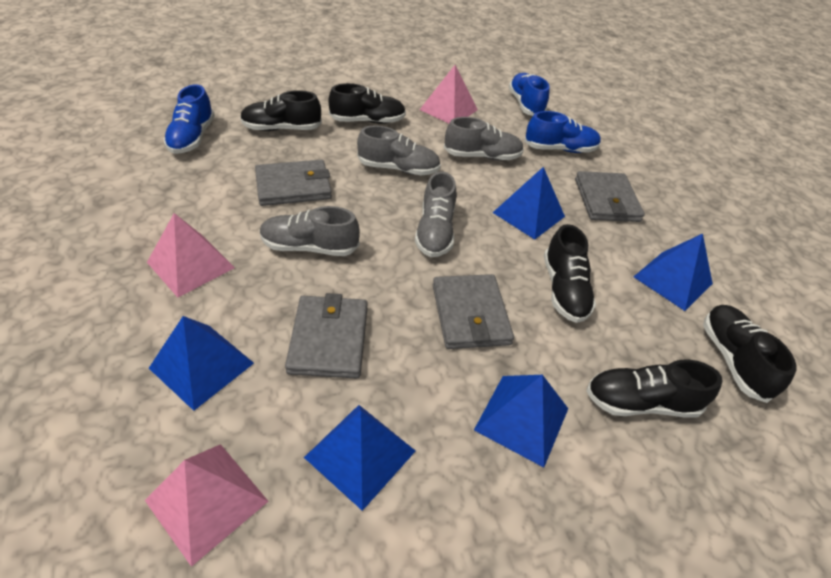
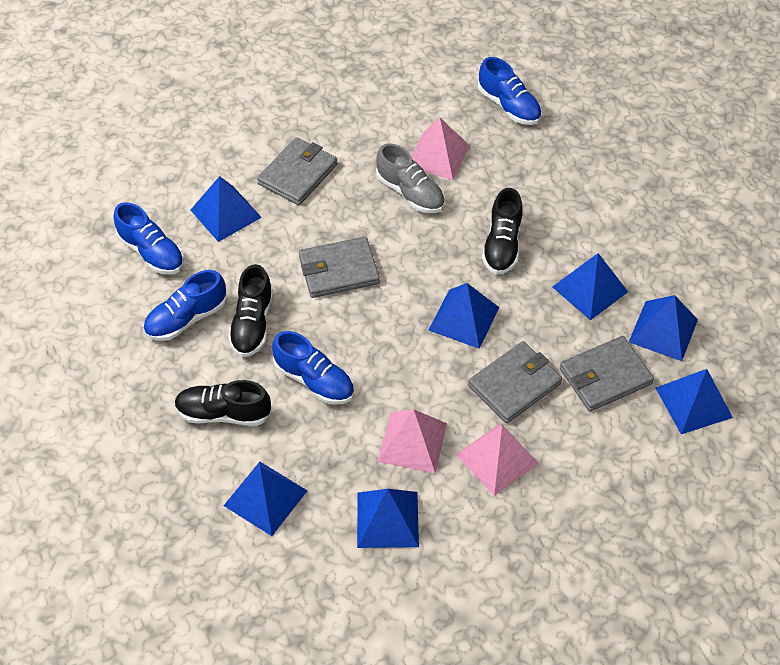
black shoe: [240,90,322,131] [328,83,406,124] [544,224,596,323] [586,359,723,418] [703,305,797,403] = 5 -> [174,380,272,426] [228,264,273,357] [482,188,523,275] = 3
blue pyramid: [149,316,254,411] [304,405,415,511] [474,375,568,467] [493,167,565,240] [634,233,713,311] = 5 -> [191,176,262,242] [224,462,308,536] [357,489,419,548] [429,283,499,349] [553,253,628,320] [629,295,698,361] [656,369,733,434] = 7
blue shoe: [164,84,215,154] [509,73,550,116] [524,111,601,153] = 3 -> [114,202,184,274] [143,270,227,341] [272,331,354,404] [478,57,542,125] = 4
grey shoe: [260,206,360,256] [357,126,441,175] [415,172,457,257] [444,117,524,160] = 4 -> [376,143,445,213] = 1

